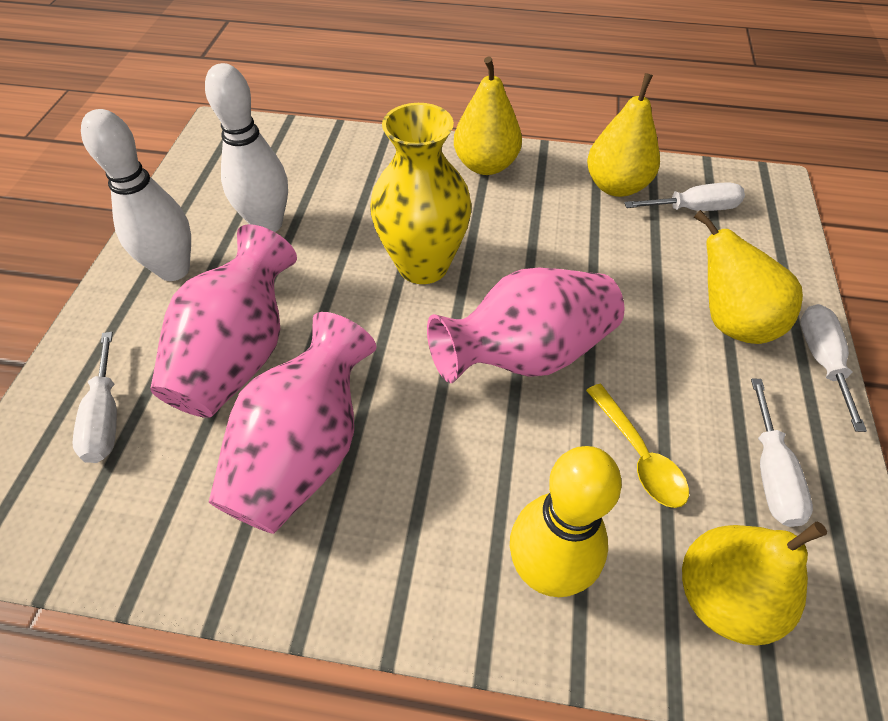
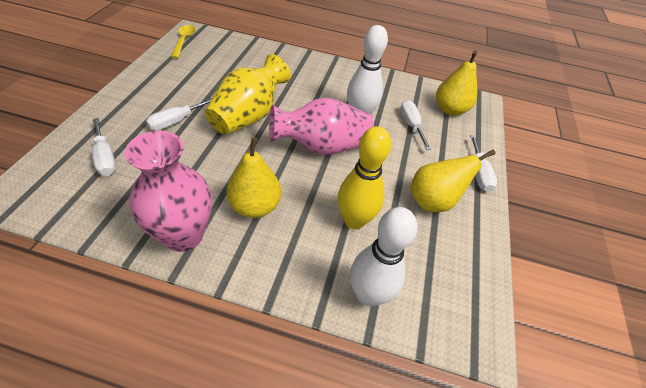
pink vase: [150,224,297,418] [209,312,377,534] [427,267,624,383] = 3 -> [124,131,212,252] [269,98,374,155] = 2
yellow pear: [454,56,522,175] [587,73,660,197] [682,521,827,646] [694,210,803,344] = 4 -> [226,137,282,218] [410,150,496,212] [436,50,478,116] = 3

